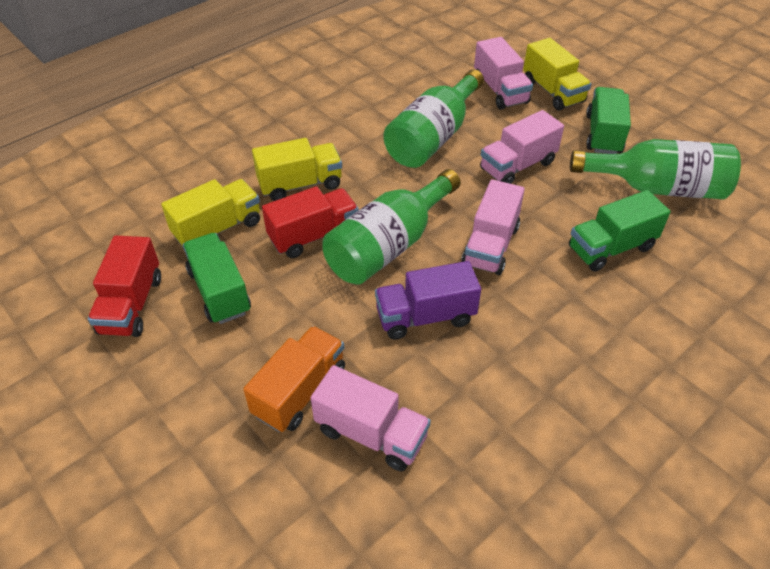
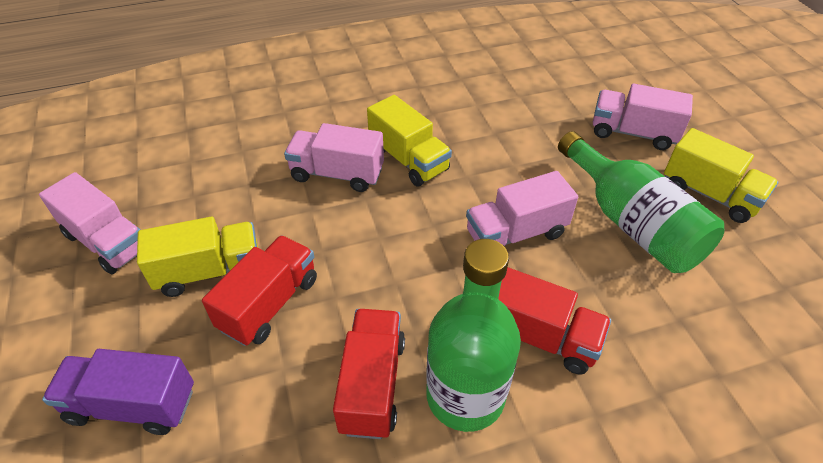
green bottle: [322,169,461,285] [383,69,484,168] [570,139,741,199] = 3 -> [426,239,521,432] [558,131,724,273] = 2
green truck: [183,233,251,324] [569,190,671,272] [586,87,631,154] = 3 -> none = 0
orange truck: [243,326,345,432] = 1 -> none = 0
red truck: [88,236,161,337] [262,186,359,258] = 2 -> [202,235,317,346] [333,309,405,439] [498,267,611,375] = 3

